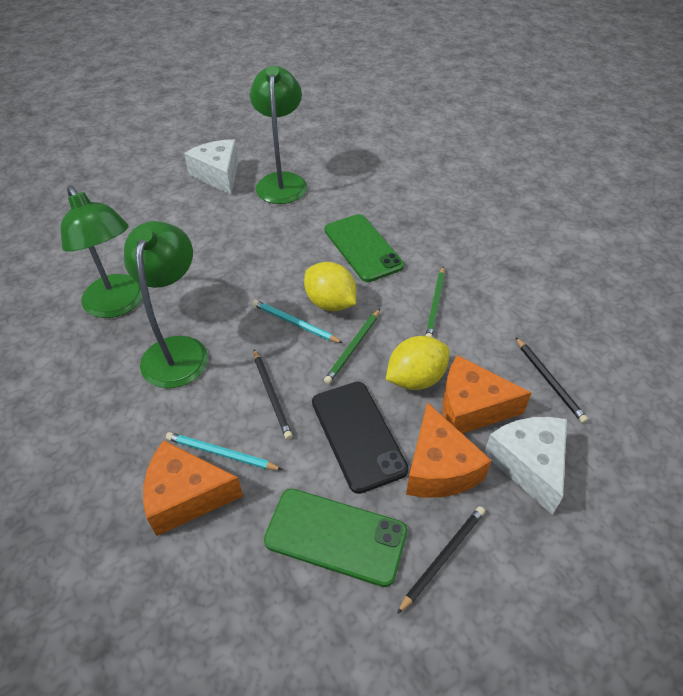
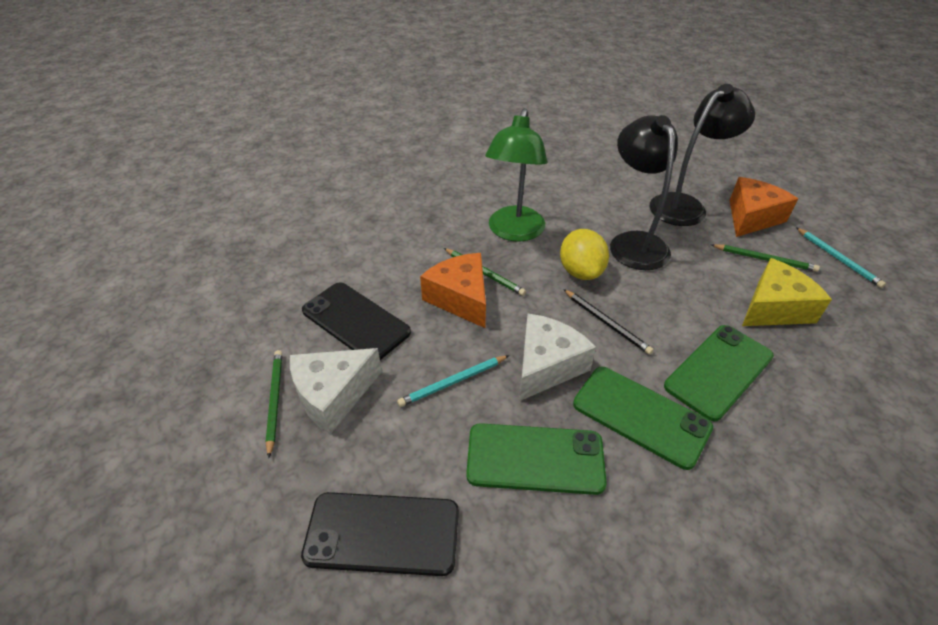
black lamp: none = 0 -> [610,115,678,270] [650,84,755,226] = 2
black pencil: [254,349,293,440] [397,506,485,614] [516,338,588,423] = 3 -> [563,289,654,355] = 1
black phone: [312,382,409,494] = 1 -> [301,492,459,576] [302,282,411,360] = 2
green lamp: [61,186,142,318] [124,221,208,388] [250,66,307,204] = 3 -> [485,108,547,242] = 1
green pencil: [324,309,380,384] [425,266,445,337] = 2 -> [265,350,282,458] [444,248,526,296] [711,244,820,272] = 3
green phone: [264,489,407,587] [324,214,404,282] = 2 -> [466,423,607,495] [573,367,713,470] [664,325,774,421] = 3
orange cheese: [143,440,243,536] [406,402,492,498] [443,355,532,434] = 3 -> [420,253,486,328] [730,177,798,237] = 2
yellow cheese: none = 0 -> [742,258,832,326] = 1
yellow lemon: [304,262,356,311] [386,336,450,390] = 2 -> [560,229,609,280] = 1

